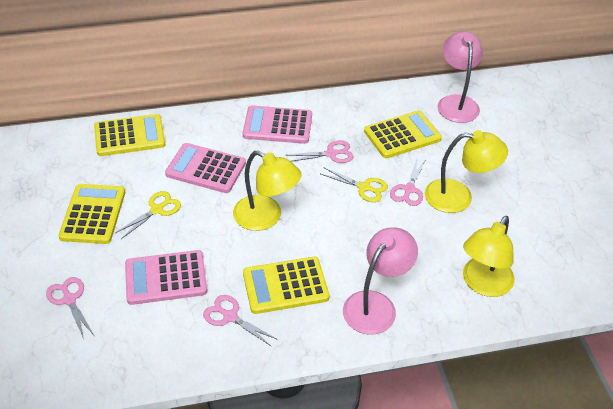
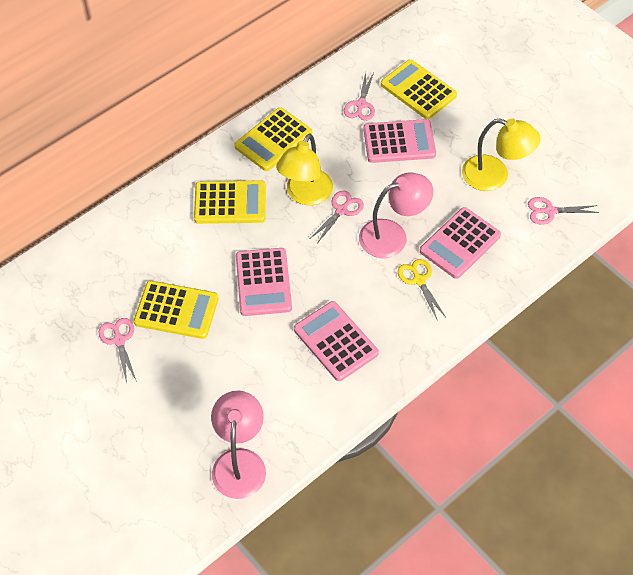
pink calculator: [125,250,207,305] [165,143,246,193] [243,105,312,144] = 3 -> [236,248,292,316] [294,301,379,381] [363,119,436,163] [420,207,501,279] = 4
yellow lamp: [233,150,302,231] [425,130,508,213] [463,216,514,297] = 3 -> [276,133,333,205] [462,118,541,191] = 2
yellow scissors: [115,191,181,239] [321,168,388,202] = 2 -> [398,259,446,319] = 1

